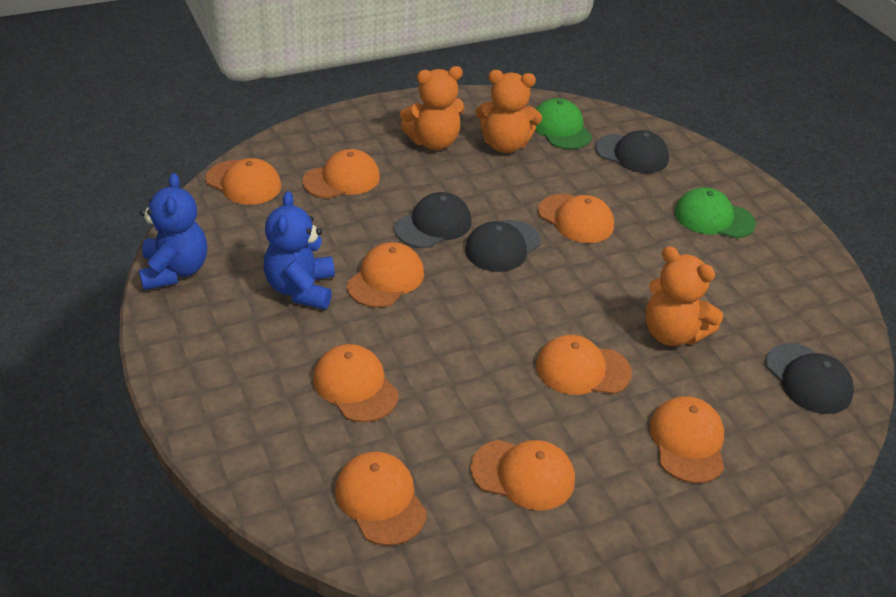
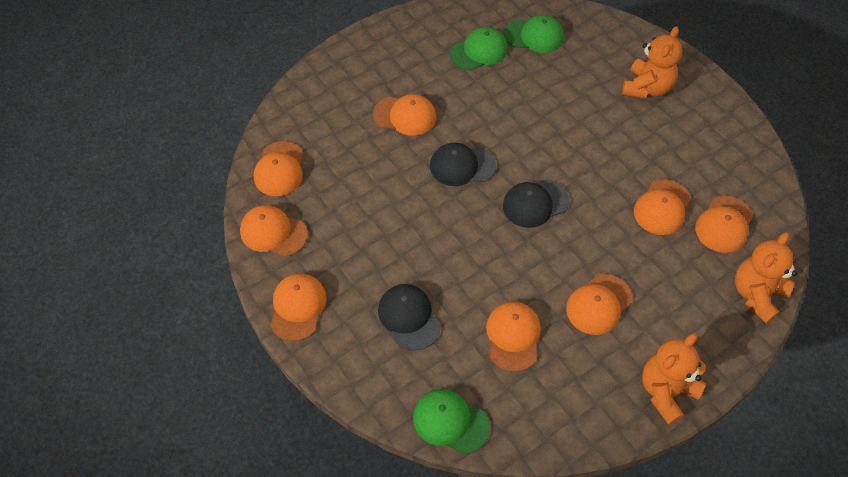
black cap: [395,192,472,248] [465,220,541,272] [595,130,669,173] [765,343,854,414] = 4 -> [378,284,441,351] [430,143,496,186] [503,180,569,228] = 3
blue teddy bear: [139,173,207,290] [264,191,335,310] = 2 -> none = 0
green cap: [535,98,592,149] [674,187,756,238] = 2 -> [413,389,490,454] [450,27,508,70] [504,15,564,53] = 3
orange cap: [206,158,281,205] [303,149,380,199] [313,344,399,422] [335,452,427,546] [347,242,424,308] [470,440,575,511] [536,335,632,395] [538,194,614,243] [650,396,724,483] = 9 -> [240,205,308,257] [254,141,303,196] [270,273,327,341] [373,94,436,136] [486,302,541,372] [566,274,632,335] [634,179,691,235] [695,196,753,253] = 8

